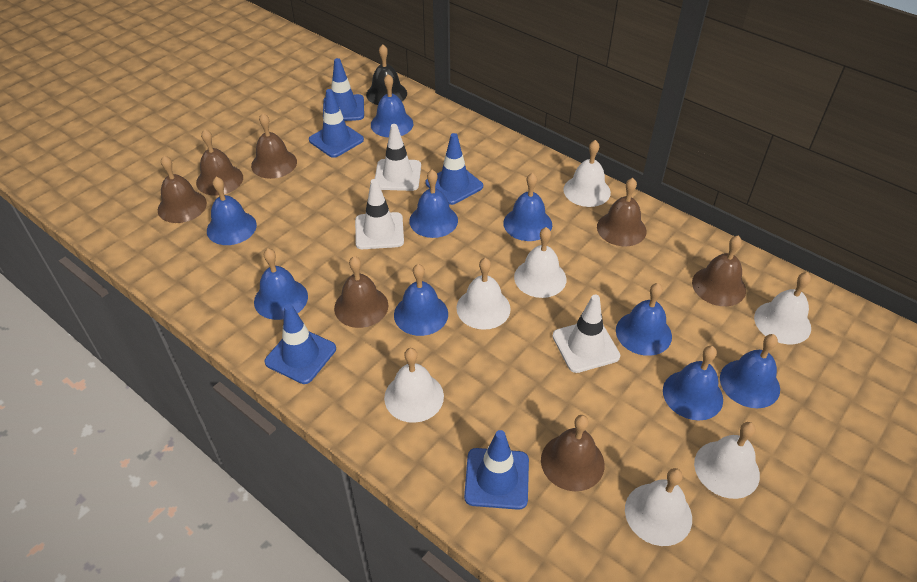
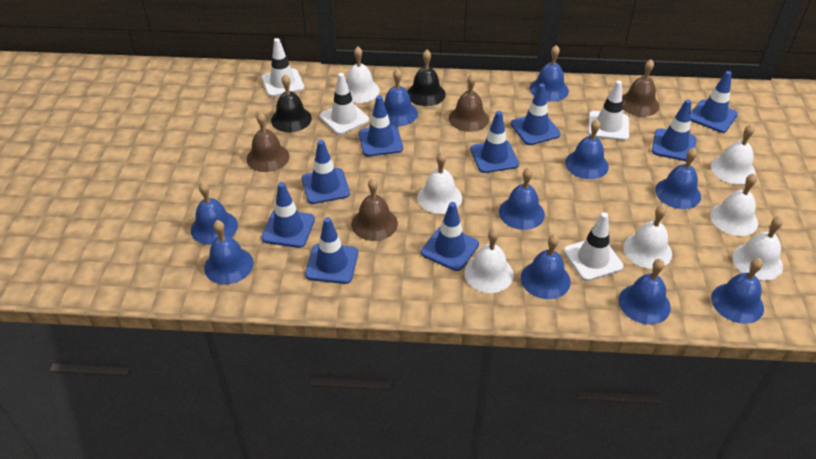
black bell: [366,44,407,105] = 1 -> [271,74,312,132] [407,50,446,106] = 2
blue bell: [207,177,257,245] [254,248,308,320] [371,74,413,137] [394,264,448,336] [409,170,458,238] [503,173,552,241] [616,283,672,356] [663,346,723,420] [720,334,780,408] = 9 -> [191,182,238,245] [204,220,253,285] [384,69,418,126] [499,167,545,230] [521,234,570,299] [530,45,569,102] [565,119,609,179] [619,259,671,325] [655,148,701,209] [711,258,764,324] = 10
blue traffic cone: [265,304,336,384] [309,89,364,158] [323,58,364,121] [425,133,483,205] [464,430,529,510] = 5 -> [261,182,315,248] [302,140,350,204] [305,217,358,284] [359,95,403,156] [421,202,479,271] [470,111,519,173] [511,83,561,145] [652,99,696,162] [690,71,738,133] = 9
brown bell: [158,156,207,223] [196,129,243,196] [251,113,297,179] [334,256,388,328] [541,415,605,491] [597,178,647,246] [692,236,746,306] = 7 -> [247,112,289,172] [352,178,398,241] [449,74,489,132] [622,59,659,117] = 4
white traffic cone: [355,179,404,249] [375,124,421,191] [552,295,620,373] = 3 -> [262,38,304,97] [320,73,369,135] [564,212,624,281] [588,80,629,141] = 4

